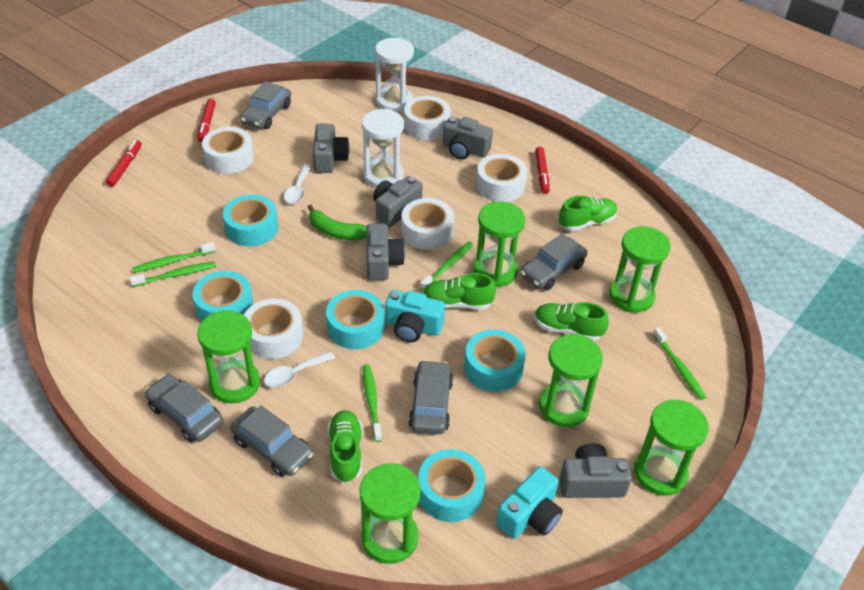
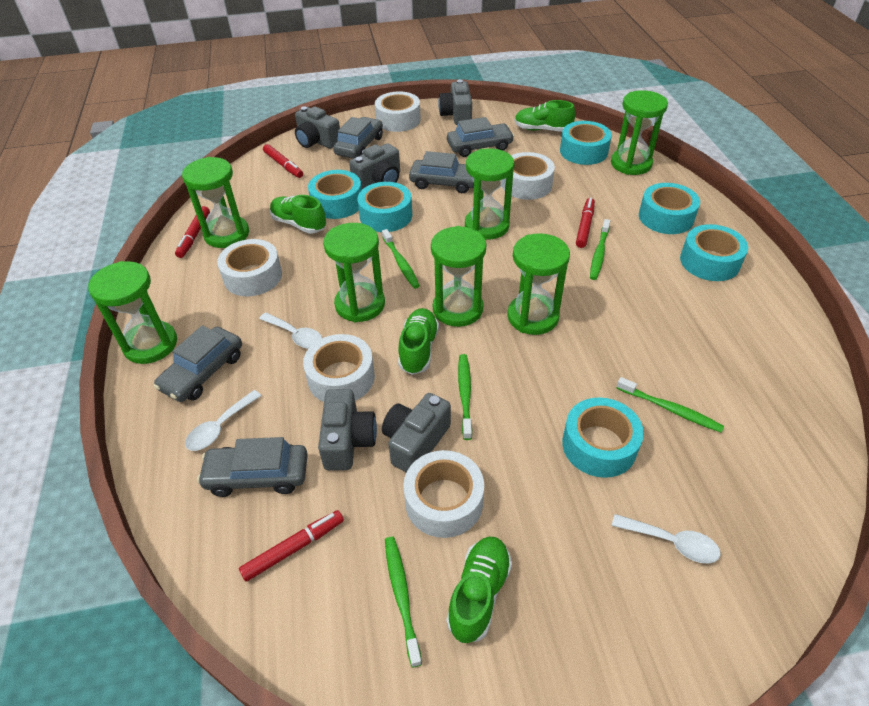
green banana: [308,205,367,240] = 1 -> none = 0
green hourglass: [197,310,260,403] [359,463,421,564] [474,201,525,287] [539,334,603,427] [609,226,671,313] [634,400,709,496] = 6 -> [88,261,177,364] [182,157,249,248] [323,223,385,322] [431,226,486,327] [465,148,514,240] [507,233,570,335] [611,90,668,175] = 7
red marker: [106,140,142,187] [197,99,216,142] [535,147,550,194] = 3 -> [175,206,210,258] [239,510,344,581] [263,144,303,178] [576,198,595,248] = 4
turquoise camera: [385,290,445,342] [496,466,563,539] = 2 -> none = 0
turquoise tape: [193,271,253,322] [223,194,278,247] [326,290,385,349] [418,449,486,522] [464,329,526,392] = 5 -> [308,170,362,219] [357,182,412,232] [560,121,612,165] [562,397,644,478] [639,183,700,234] [680,224,748,281] = 6
white hourglass: [362,109,404,188] [375,38,414,112] = 2 -> none = 0
white spoon: [264,351,335,387] [284,165,312,204] = 2 -> [185,390,262,451] [259,312,322,349] [612,514,721,563] = 3

